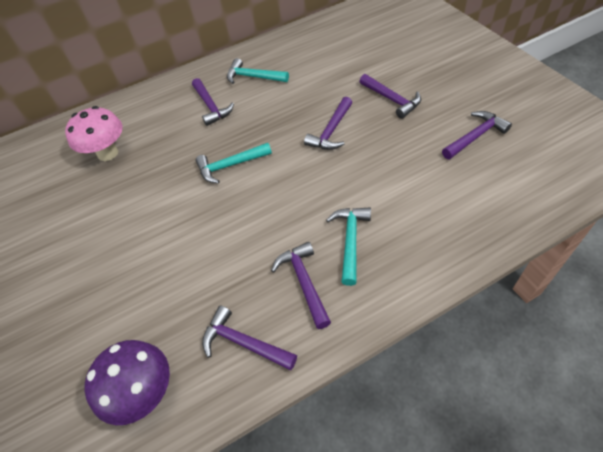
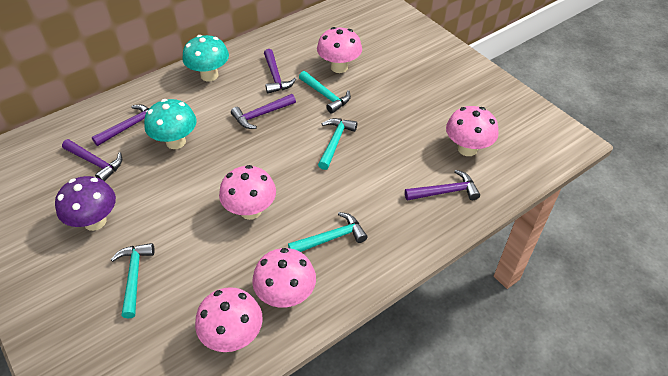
pink mushroom: [65,106,123,161] = 1 -> [195,287,263,352] [219,165,276,220] [252,248,316,307] [317,27,362,73] [446,106,498,156] = 5
purple hammer: [192,78,234,126] [202,306,297,370] [271,242,331,329] [304,97,352,150] [359,74,421,119] [442,111,512,159] = 6 -> [62,139,122,181] [92,105,149,146] [231,94,296,129] [264,49,296,94] [405,170,480,201] = 5
turquoise hammer: [196,143,272,184] [227,58,289,84] [326,208,371,286] = 3 -> [111,243,155,319] [288,212,367,252] [299,71,351,114] [318,118,357,170] = 4
turquoise mushroom: none = 0 -> [144,99,197,149] [182,35,229,81] = 2

